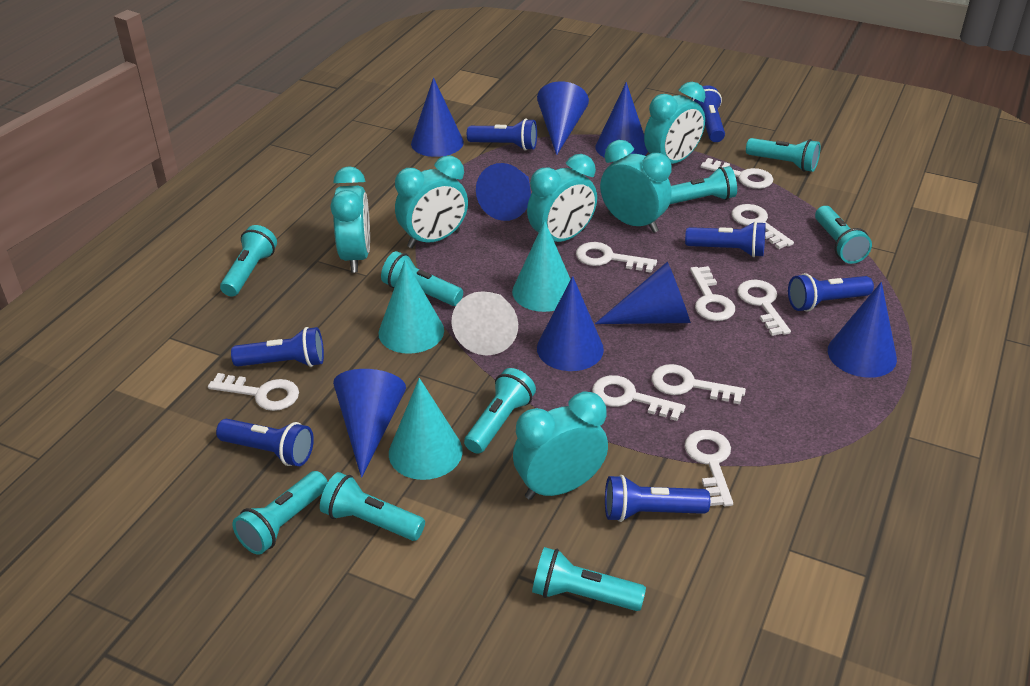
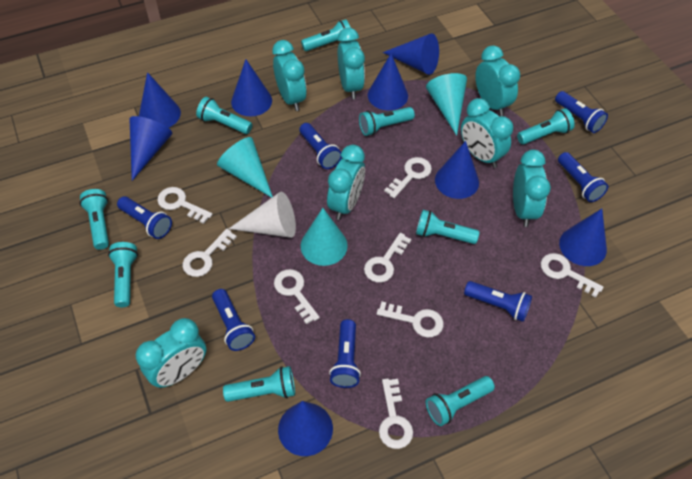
turquoise clock: [330,166,370,272] [395,156,468,248] [513,392,608,500] [527,154,597,242] [600,140,672,233] [644,82,705,164] = 6 -> [136,318,206,388] [272,40,307,111] [327,145,365,220] [338,28,365,99] [461,98,513,168] [475,45,520,116] [513,150,551,227] = 7
white key: [208,373,299,411] [576,242,657,273] [592,375,685,421] [652,364,746,404] [684,430,733,506] [690,266,735,321] [701,158,773,189] [732,204,794,249] [737,280,791,336] = 9 -> [157,187,212,224] [183,229,237,277] [274,269,320,325] [364,233,412,282] [377,301,444,338] [379,378,413,449] [384,157,432,198] [541,253,603,298] = 8

